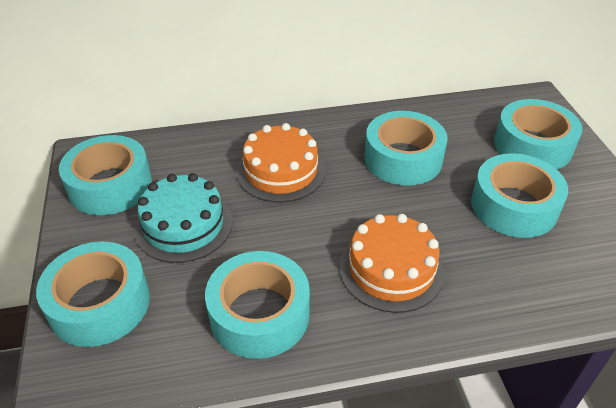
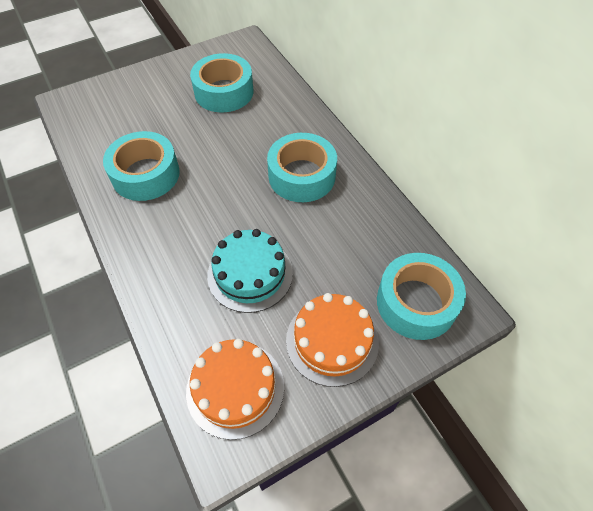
turquoise tape: [36,242,150,347] [59,135,152,215] [205,251,310,359] [364,111,448,186] [471,153,568,238] [494,99,582,169] = 6 -> [103,131,180,201] [190,53,253,113] [267,133,337,202] [377,253,466,340] = 4

